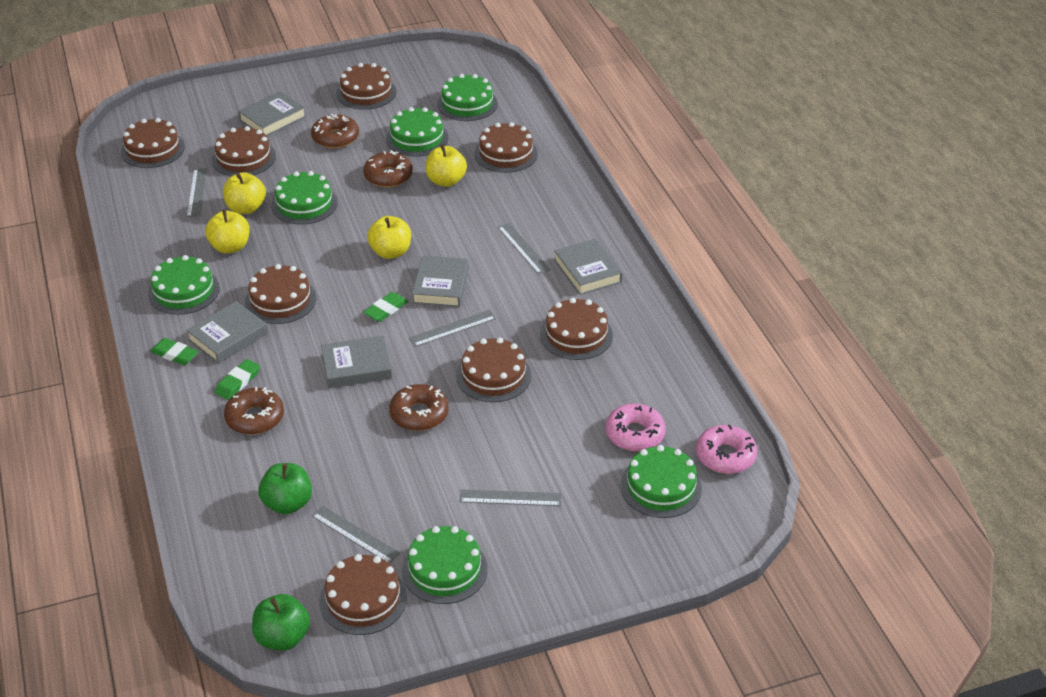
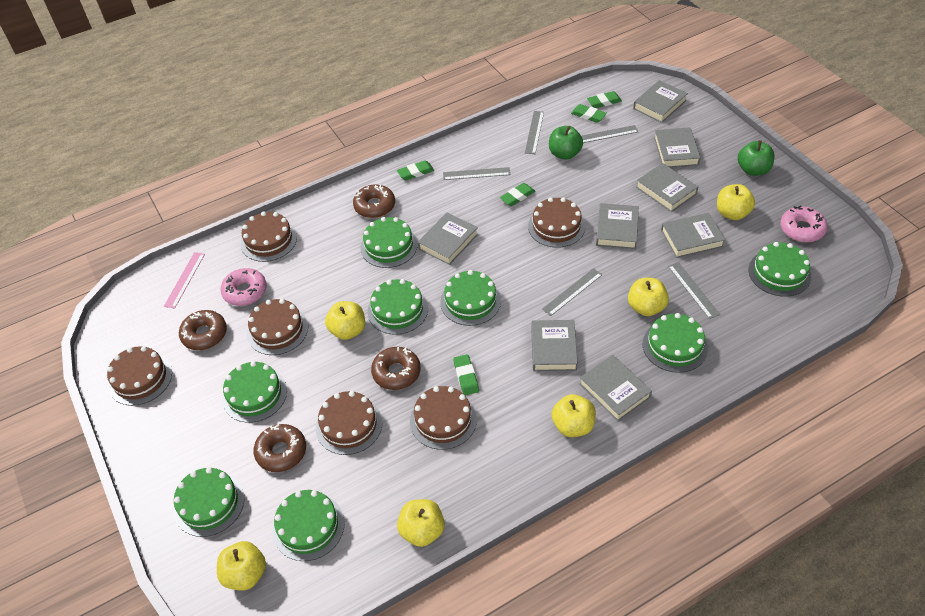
brown cake: [121,118,185,168] [212,126,276,176] [245,264,316,324] [320,554,407,635] [336,63,396,110] [456,338,531,402] [475,122,538,173] [540,298,613,360] = 8 -> [107,346,172,406] [240,211,297,262] [247,299,308,355] [315,391,382,455] [410,386,477,450] [528,197,585,248] = 6
green cake: [148,255,220,315] [271,171,338,225] [386,107,448,157] [402,526,488,604] [437,74,498,121] [621,445,702,518] = 6 -> [173,467,245,537] [222,361,287,423] [272,490,345,561] [360,217,418,268] [368,279,428,335] [440,270,501,326] [643,313,708,373] [748,242,811,297] = 8
green eraser: [150,338,199,365] [215,359,260,400] [363,292,408,322] = 3 -> [397,161,434,180] [453,354,479,395] [500,183,535,206] [571,104,607,123] [587,91,622,108] = 5
grey book: [186,301,268,363] [238,91,306,136] [321,335,392,388] [412,255,469,307] [554,239,622,295] = 5 -> [418,213,478,265] [531,320,578,371] [579,355,652,421] [596,203,639,249] [633,80,688,123] [636,163,698,212] [654,127,701,168] [661,213,725,258] = 8
pink ruler: none = 0 -> [164,252,205,309] = 1
yellow apple: [205,209,250,254] [223,172,266,214] [367,216,411,259] [426,144,467,187] = 4 -> [217,541,266,590] [325,301,365,340] [397,499,445,547] [551,394,596,437] [628,278,669,316] [717,184,755,220] = 6

